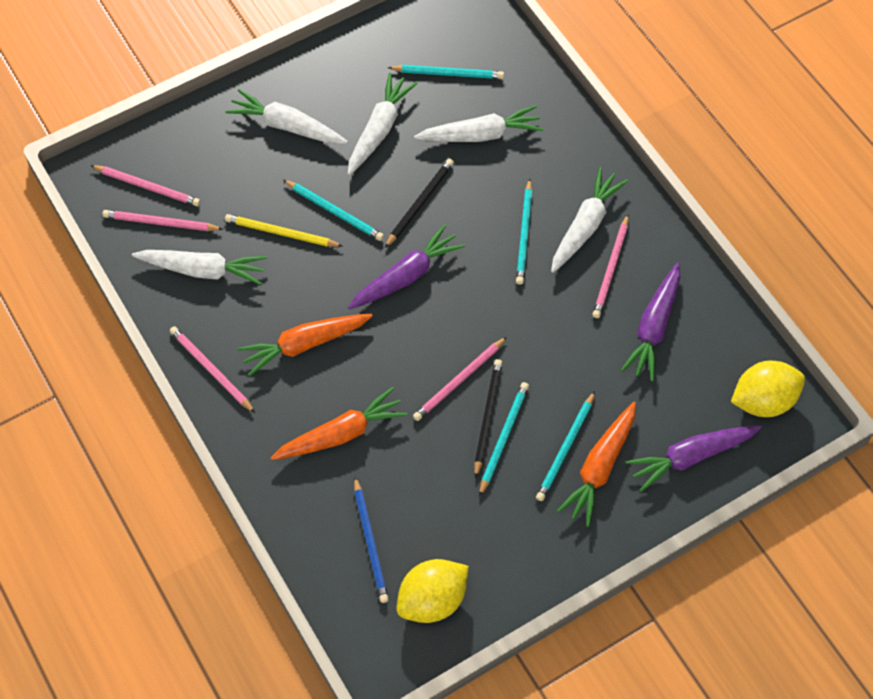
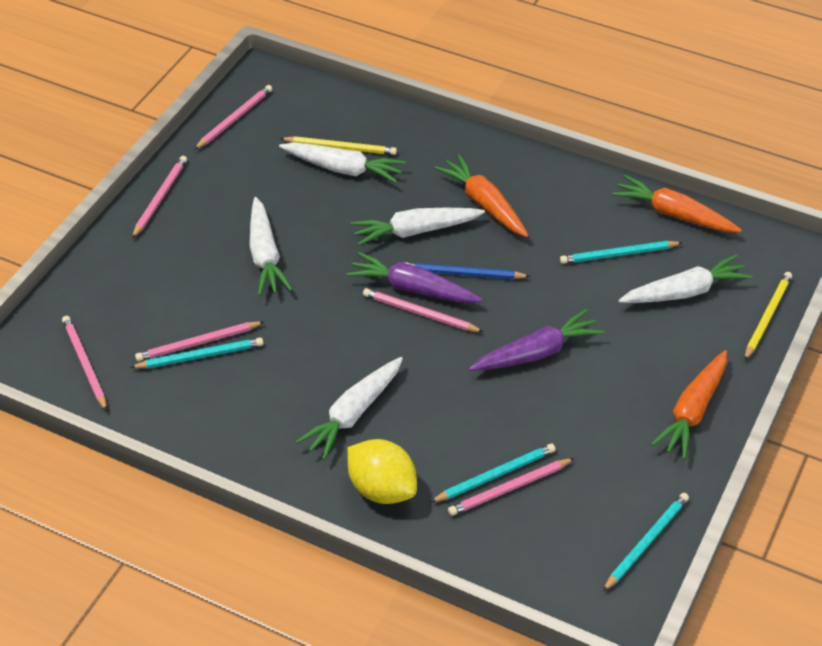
black pencil: [385,159,454,248] [474,359,502,478] = 2 -> none = 0
pink pencil: [90,165,200,206] [102,210,223,231] [170,326,255,413] [413,337,507,421] [592,214,629,318] = 5 -> [62,316,107,411] [132,156,187,238] [135,321,264,361] [194,85,272,150] [363,288,483,332] [448,458,575,516] = 6
purple carrot: [348,224,465,310] [621,263,680,381] [626,425,762,492] = 3 -> [346,252,483,303] [469,309,604,371] = 2
turquoise pencil: [283,180,384,241] [388,65,504,79] [479,382,529,497] [516,179,532,285] [536,391,595,501] = 5 -> [130,338,263,368] [431,444,556,502] [560,241,683,264] [603,493,689,591] = 4
yellow lemon: [397,559,469,623] [731,361,805,417] = 2 -> [347,439,417,504] = 1
yellow pencil: [225,214,342,247] = 1 -> [280,136,397,155] [744,272,792,361] = 2

